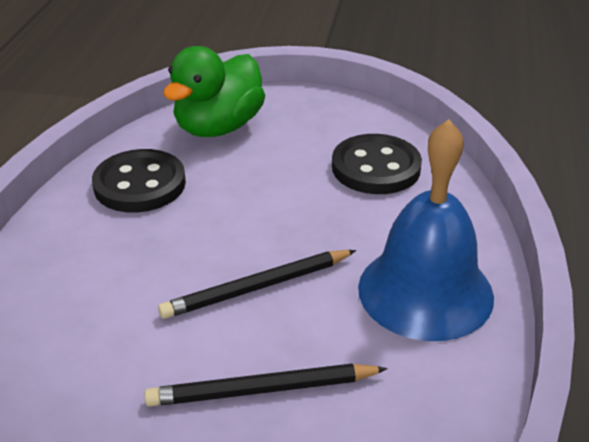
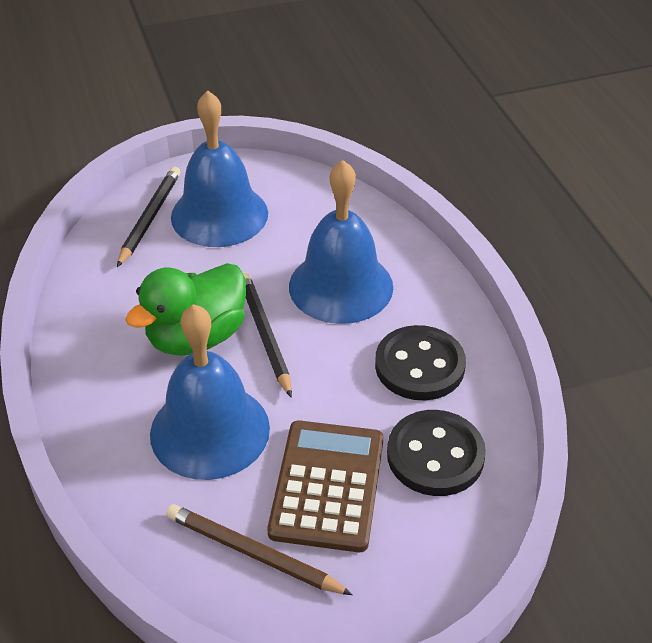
blue bell: [358,119,494,341] = 1 -> [150,304,270,480] [171,90,268,247] [289,160,393,324] = 3
brown calculator: none = 0 -> [267,420,383,552] = 1
brown pencil: none = 0 -> [166,504,353,595] = 1

